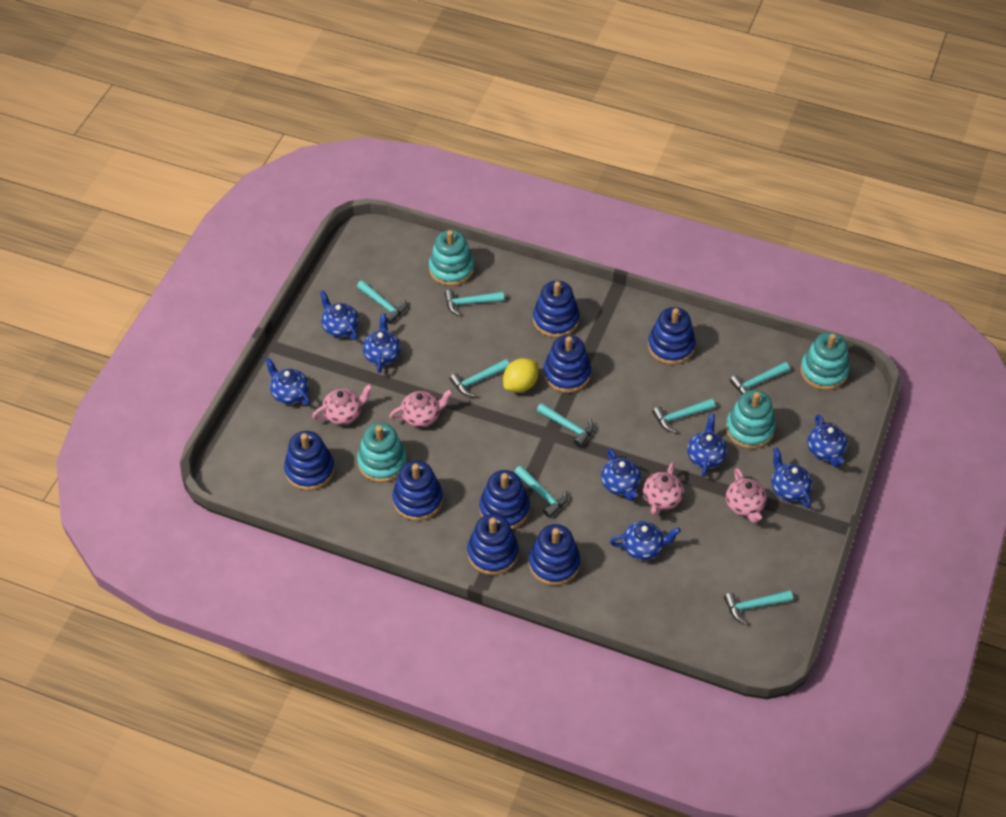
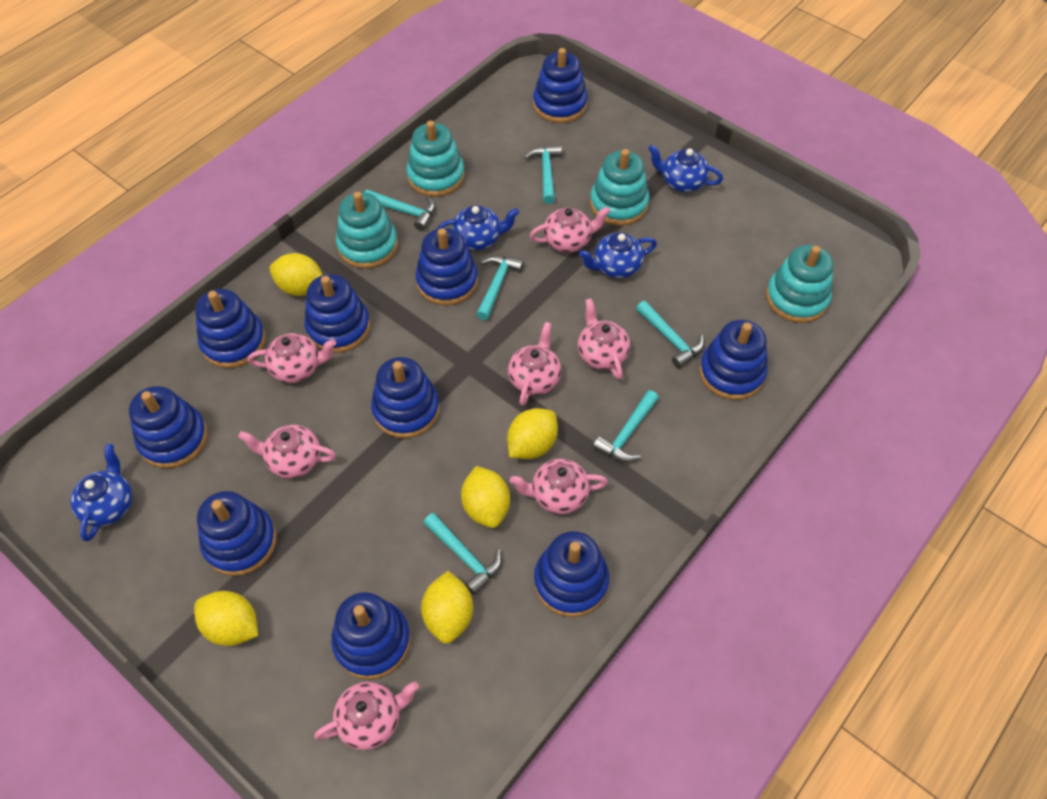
blue stacking toy: [284,431,335,491] [392,461,443,521] [467,514,519,575] [479,470,530,529] [529,524,580,586] [533,281,580,338] [543,335,591,393] [648,307,696,365] = 8 -> [129,386,208,468] [195,289,266,368] [197,491,277,576] [304,274,370,353] [331,592,411,680] [371,357,440,438] [415,228,478,306] [533,48,588,123] [534,531,609,617] [699,320,768,400] = 10
blue teapot: [265,357,310,405] [320,290,359,340] [363,313,401,373] [601,448,641,501] [610,521,681,560] [687,414,727,477] [771,448,812,508] [807,414,847,467] = 8 -> [70,444,132,542] [437,205,519,250] [579,232,657,278] [648,145,723,192] = 4
pink teapot: [312,384,373,425] [390,389,453,427] [643,462,683,516] [726,468,767,523] = 4 -> [238,425,336,479] [247,333,336,383] [314,681,419,750] [508,322,561,406] [510,459,608,514] [530,207,610,253] [578,298,630,379] = 7
turquoise hammer: [357,280,407,324] [444,290,504,316] [449,359,509,397] [514,466,568,518] [537,403,594,447] [652,398,715,433] [724,590,793,624] [730,362,790,394] = 8 -> [365,190,435,231] [424,513,502,595] [476,255,524,320] [524,145,562,204] [593,390,659,462] [636,301,704,368] = 6
yellow lemon: [503,358,538,392] = 1 -> [194,591,258,646] [270,253,323,296] [421,571,473,644] [461,466,510,528] [507,408,558,459] = 5

